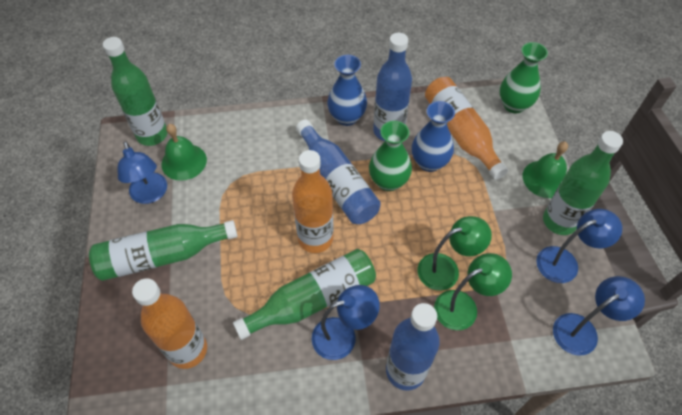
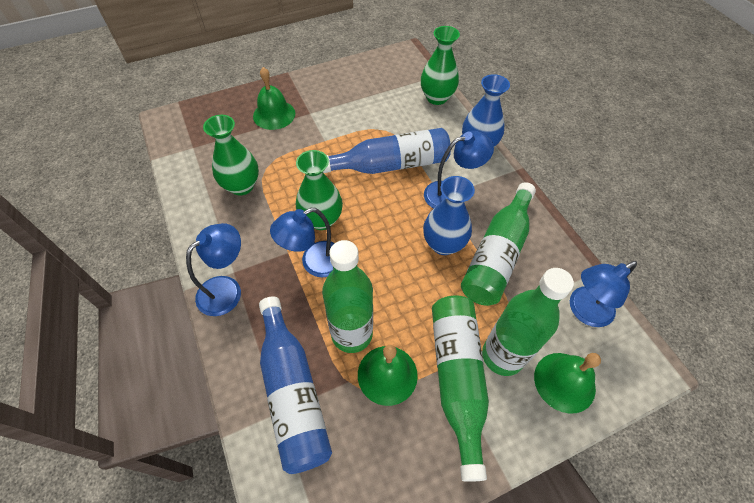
blue bottle: [296,120,381,224] [373,33,412,141] [386,303,440,391] = 3 -> [259,296,332,474] [323,128,451,174] = 2
green bell: [161,124,207,181] [523,141,568,198] = 2 -> [253,67,295,130] [358,345,418,406] [534,353,601,414] = 3
green lamp: [418,216,492,290] [434,253,512,330] = 2 -> none = 0
green vase: [369,121,412,191] [500,42,548,113] = 2 -> [203,115,259,195] [296,150,343,230] [421,26,460,105] = 3
orange bottle: [132,278,207,369] [292,150,333,253] [425,77,508,180] = 3 -> none = 0

